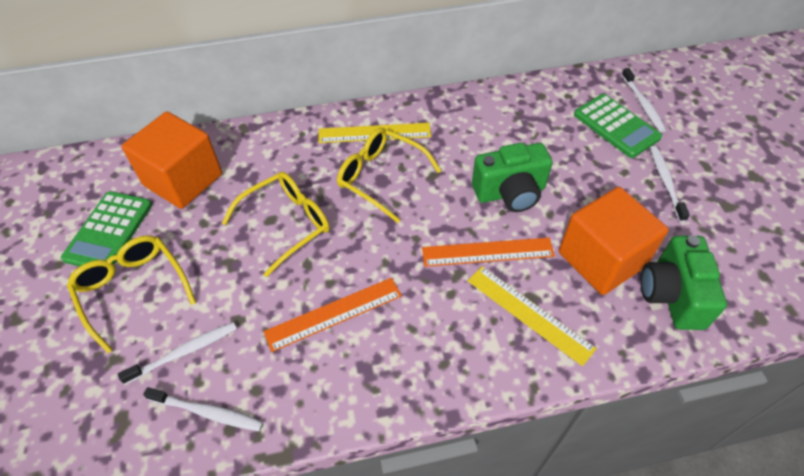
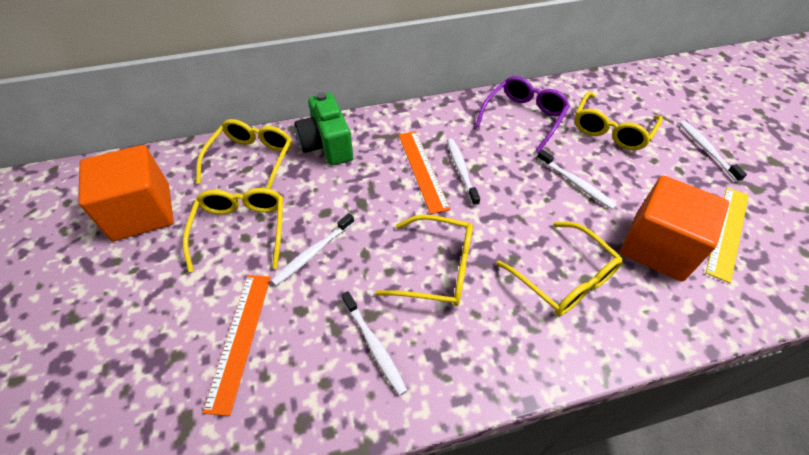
green calculator: [61,191,152,266] [574,94,662,158] = 2 -> none = 0
green camera: [472,143,553,212] [640,235,727,330] = 2 -> [295,92,353,165] = 1
purple glasses: none = 0 -> [475,76,570,152] = 1
white toothbrush: [118,322,237,385] [143,387,263,431] [622,68,667,133] [650,146,690,222] = 4 -> [271,213,355,286] [342,291,408,396] [447,139,480,206] [537,149,617,210] [679,120,747,182] = 5
yellow glasses: [67,235,196,353] [222,172,329,277] [337,128,441,223] = 3 -> [183,188,283,272] [196,119,292,189] [376,214,473,306] [496,222,623,316] [575,91,663,150] = 5
yellow ruler: [318,123,431,143] [468,266,597,366] = 2 -> [706,187,749,283] = 1

